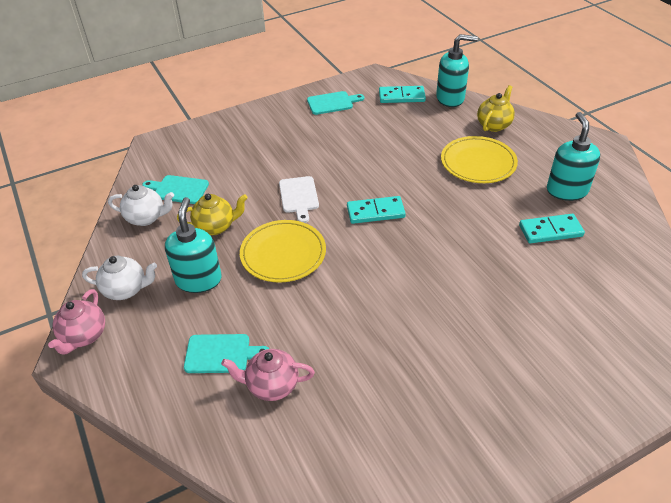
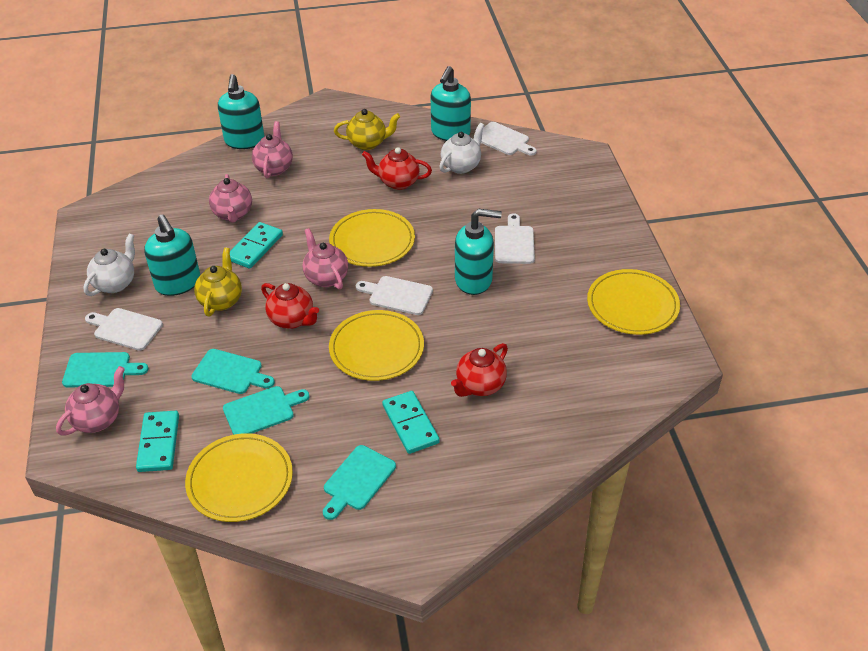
pink teapot: [48,289,105,355] [221,349,315,401] = 2 -> [56,366,125,435] [209,174,252,223] [252,121,293,179] [303,228,348,290] = 4
red teapot: none = 0 -> [261,283,319,329] [362,147,432,190] [451,343,508,397] = 3
turquoise cutting board: [142,175,209,204] [184,334,269,373] [307,91,364,115] = 3 -> [62,352,148,387] [191,349,275,394] [223,386,310,435] [323,445,396,520] = 4
turquoise soap dispenser: [165,197,222,293] [436,34,478,107] [547,112,600,201] = 3 -> [144,215,200,296] [218,74,265,149] [431,66,471,141] [455,209,502,295] = 4
white cutting board: [279,176,319,223] = 1 -> [85,308,163,351] [356,276,433,315] [481,122,537,156] [495,213,535,264] = 4
yellow plate: [240,220,326,283] [441,136,518,183] = 2 -> [185,433,293,522] [329,209,415,267] [329,310,424,381] [587,269,680,335] = 4

